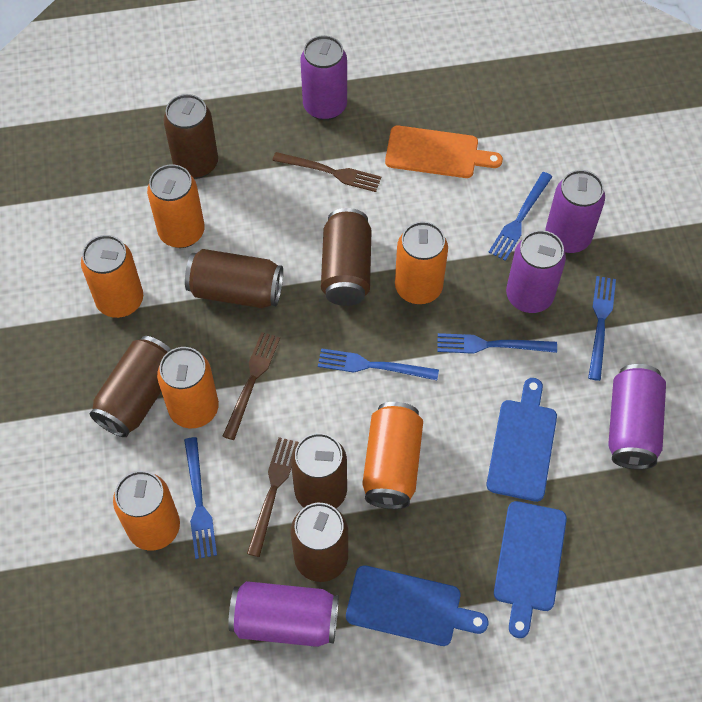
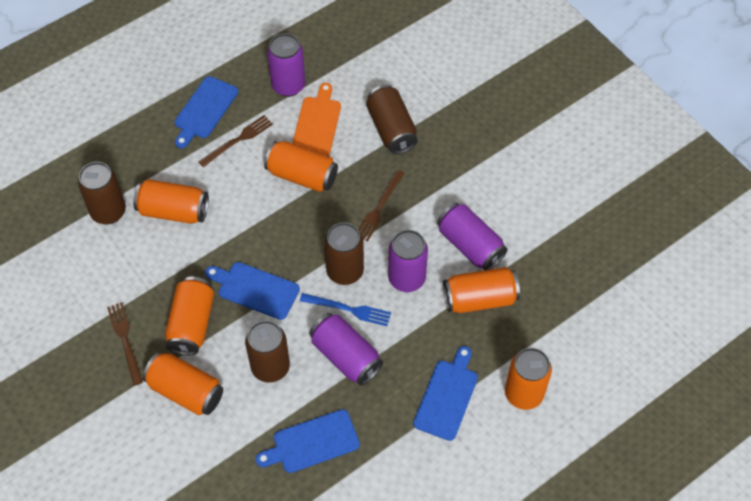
blue cutting board: [346,565,488,646] [487,378,557,502] [494,501,567,638] = 3 -> [174,76,238,148] [205,262,300,320] [256,409,360,473] [413,346,478,441] = 4
blue fork: [184,437,217,559] [318,348,439,380] [437,333,557,354] [488,172,552,261] [588,276,616,381] = 5 -> [300,293,391,326] = 1
brown can: [90,336,172,437] [163,94,218,179] [185,249,283,308] [291,433,347,508] [291,503,348,582] [321,208,372,306] = 6 -> [78,162,126,224] [245,320,290,383] [324,222,364,285] [366,85,418,154] = 4
purple can: [228,581,339,647] [300,35,347,120] [506,230,566,313] [545,170,605,253] [608,364,666,470] = 5 -> [267,33,305,97] [309,313,383,385] [388,230,428,292] [437,203,507,270] = 4

